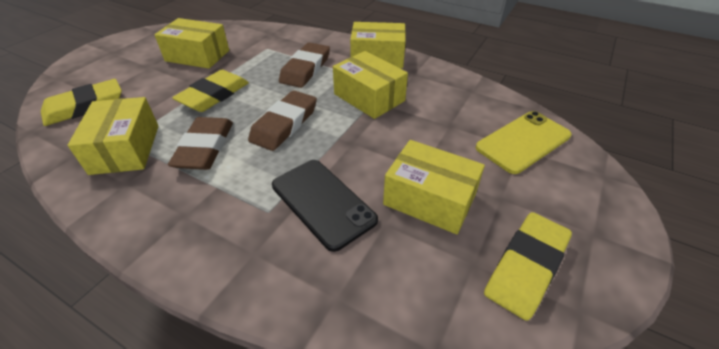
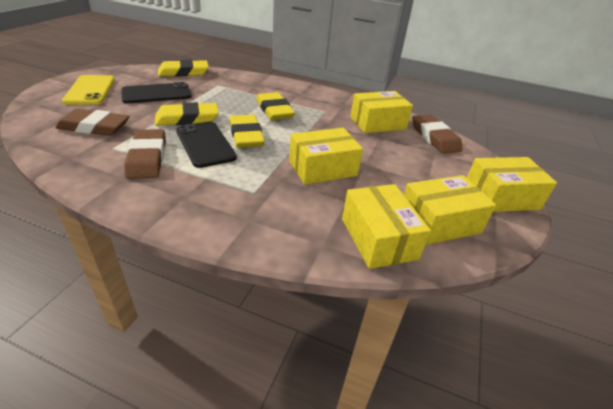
black phone: [272,160,378,252] = 1 -> [121,82,192,103] [176,122,237,168] = 2
yellow eraser: [41,79,122,126] [172,70,249,112] [484,212,572,321] = 3 -> [155,102,219,126] [158,60,209,77] [230,115,265,148] [256,92,295,120] = 4

